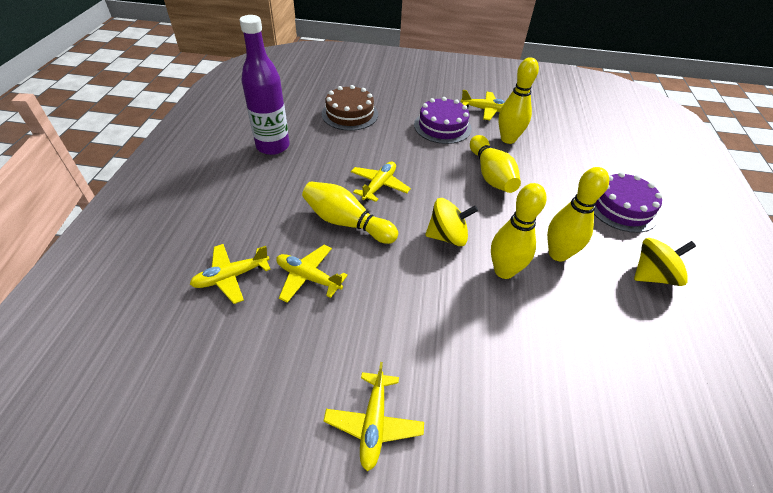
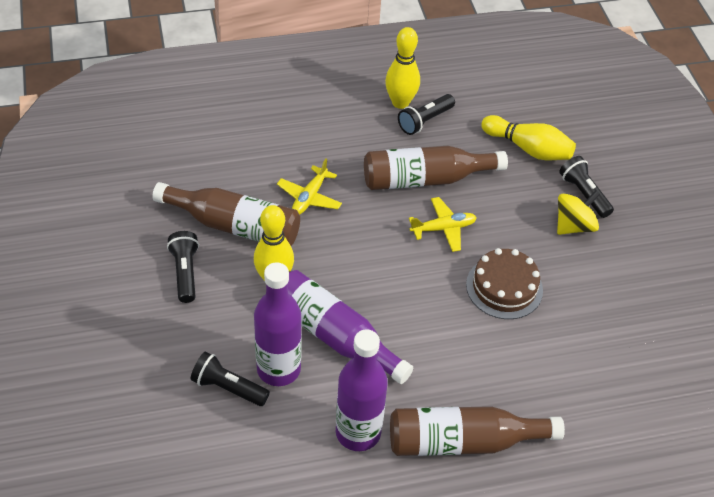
black flashlight: none = 0 -> [167,231,199,303] [191,352,270,406] [398,94,455,135] [559,156,614,218] = 4
brown bottle: none = 0 -> [152,182,300,246] [364,146,508,190] [390,406,565,456] = 3
purple bottle: [240,15,290,155] = 1 -> [254,262,302,386] [287,270,413,384] [336,329,388,451] = 3
purple cake: [414,97,472,144] [594,172,662,233] = 2 -> none = 0
yellow bowling pin: [302,181,398,244] [470,135,521,193] [491,183,547,279] [499,57,539,144] [547,167,609,261] = 5 -> [254,205,294,281] [385,27,420,109] [481,115,576,160] = 3
yellow plane: [190,244,271,304] [276,245,348,303] [324,362,424,471] [351,161,411,202] [461,90,505,120] = 5 -> [277,158,342,215] [409,197,477,252] = 2
yellow spinning top: [425,198,478,246] [634,238,696,286] = 2 -> [557,190,600,235] = 1

